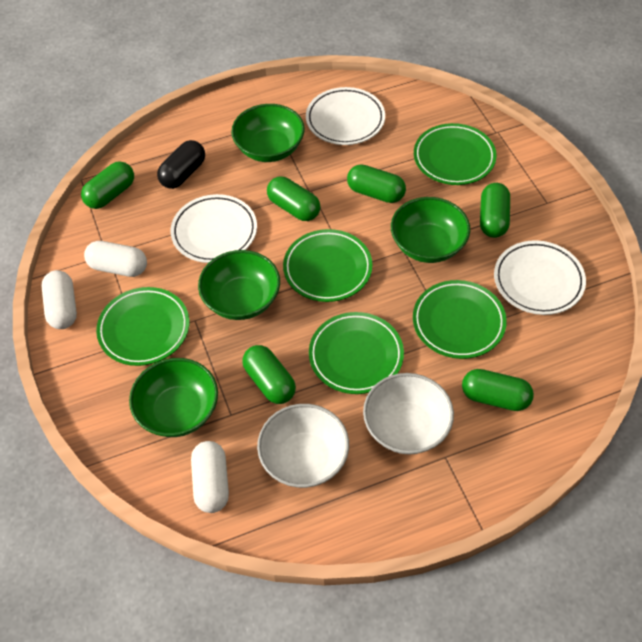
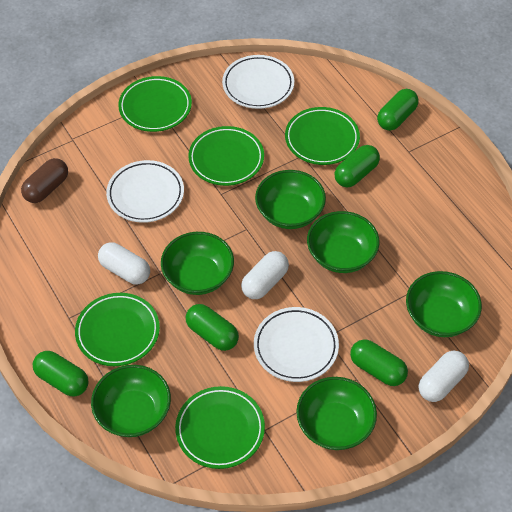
black capsule: [157,140,205,189] = 1 -> none = 0
brown capsule: none = 0 -> [21,158,68,203] = 1
green bowl: [129,358,218,437] [198,250,280,320] [231,104,305,162] [391,197,470,263] = 4 -> [91,365,171,437] [161,232,234,295] [255,170,326,229] [296,377,377,450] [307,211,380,273] [406,271,482,337] = 6
green capsule: [81,161,134,209] [242,345,296,404] [267,177,321,221] [347,165,406,203] [462,369,534,411] [480,183,510,238] = 6 -> [33,351,89,396] [186,304,239,351] [334,145,380,187] [350,339,408,386] [377,89,419,131] = 5
white bowl: [257,404,349,488] [363,373,454,455] = 2 -> none = 0

